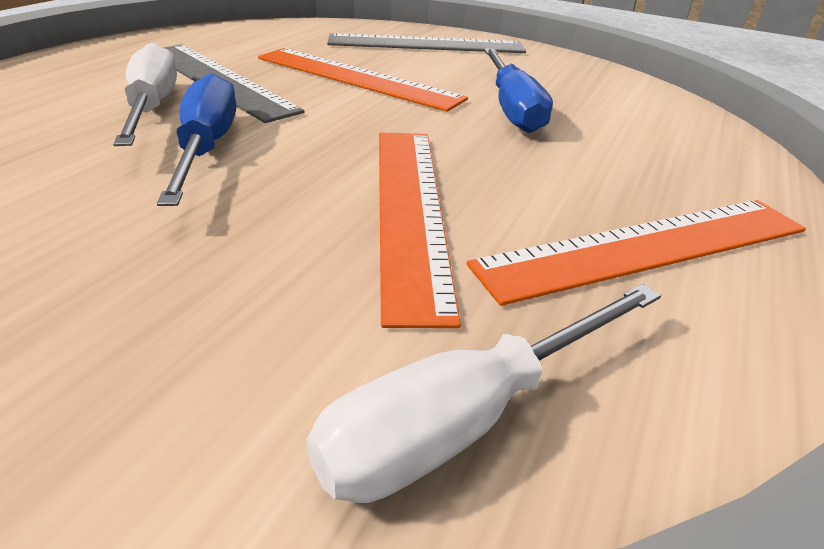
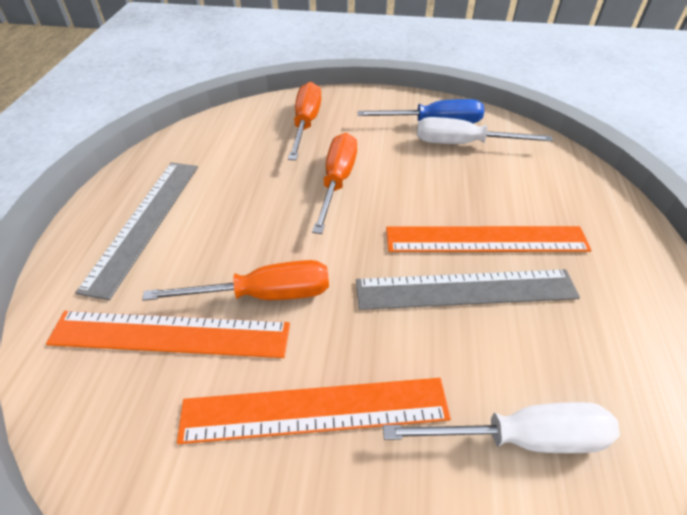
blue screwdriver: [157,73,236,206] [484,49,553,133] = 2 -> [357,99,484,123] = 1
orange screwdriver: none = 0 -> [142,260,329,301] [288,82,322,160] [312,133,357,234] = 3

